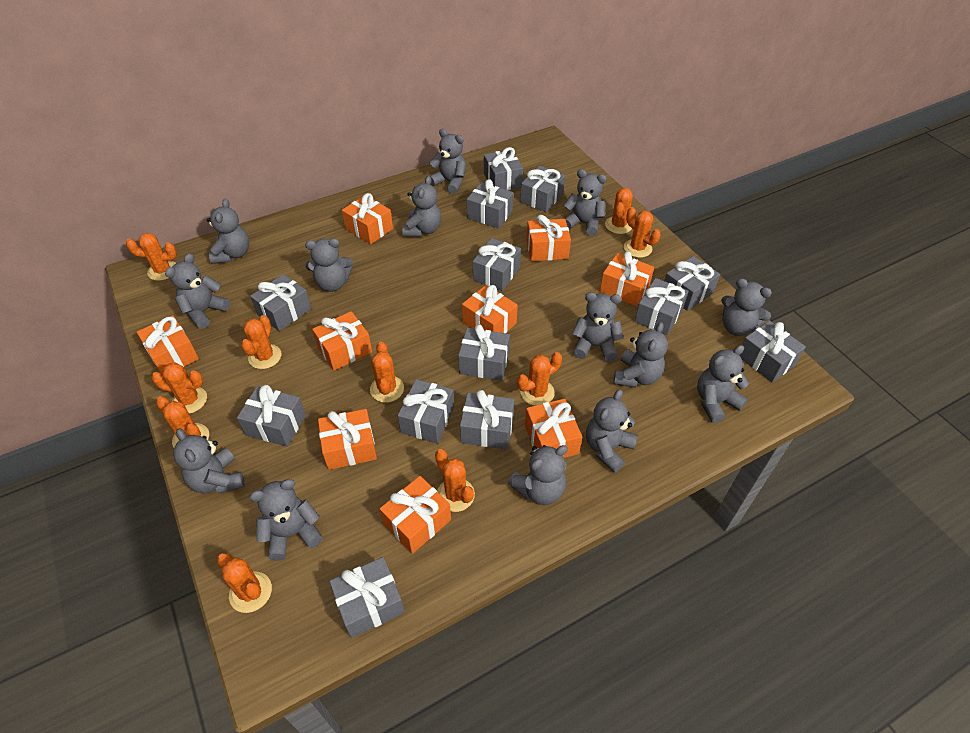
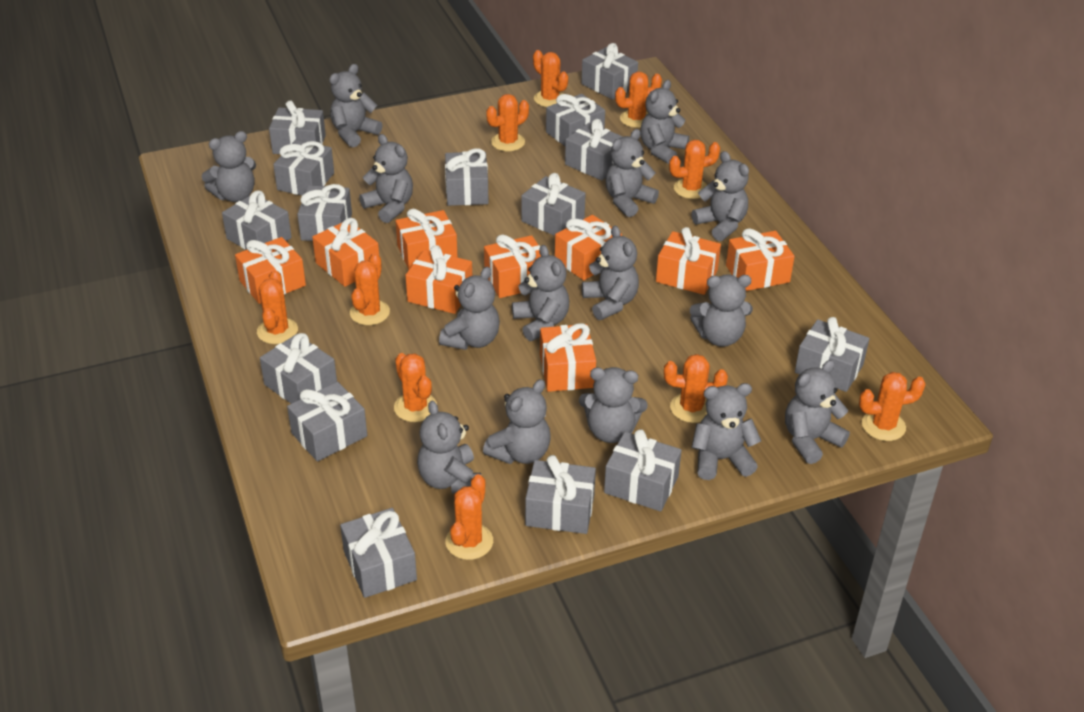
grey gift: [237,385,306,447] [250,274,311,331] [329,557,405,638] [398,379,454,444] [458,325,510,381] [460,390,514,450] [467,179,513,229] [473,238,521,291] [484,147,523,190] [520,166,565,212] [634,278,689,335] [664,256,720,311] [739,321,806,383] = 13 -> [222,190,292,250] [260,333,337,404] [269,101,326,154] [273,140,334,196] [287,382,367,462] [297,184,352,241] [340,508,417,598] [445,149,489,206] [521,173,586,236] [525,455,596,534] [546,94,605,146] [565,119,623,181] [581,43,638,100] [604,429,682,511] [795,317,869,392] = 15
grey teddy bear: [165,253,230,329] [173,428,245,494] [207,198,249,264] [249,479,323,561] [305,238,353,292] [402,176,441,237] [429,129,466,194] [508,445,568,505] [563,169,607,236] [572,292,624,362] [586,389,638,473] [614,322,668,388] [697,345,749,423] [721,278,772,336] = 14 -> [201,131,256,202] [329,64,383,147] [359,134,413,223] [417,400,481,494] [439,267,500,350] [483,379,551,464] [512,245,569,341] [579,367,648,443] [582,226,639,320] [606,129,659,217] [640,80,689,164] [690,274,753,347] [691,151,749,241] [691,383,761,480] [785,360,850,464] = 15

